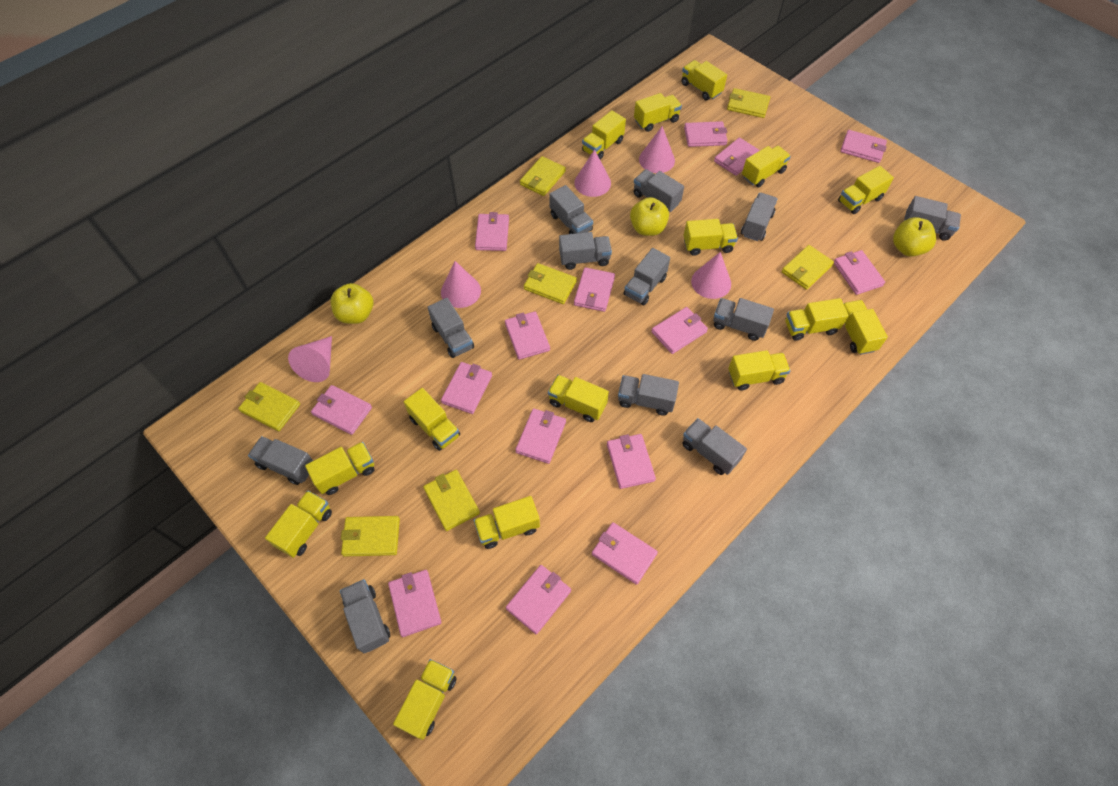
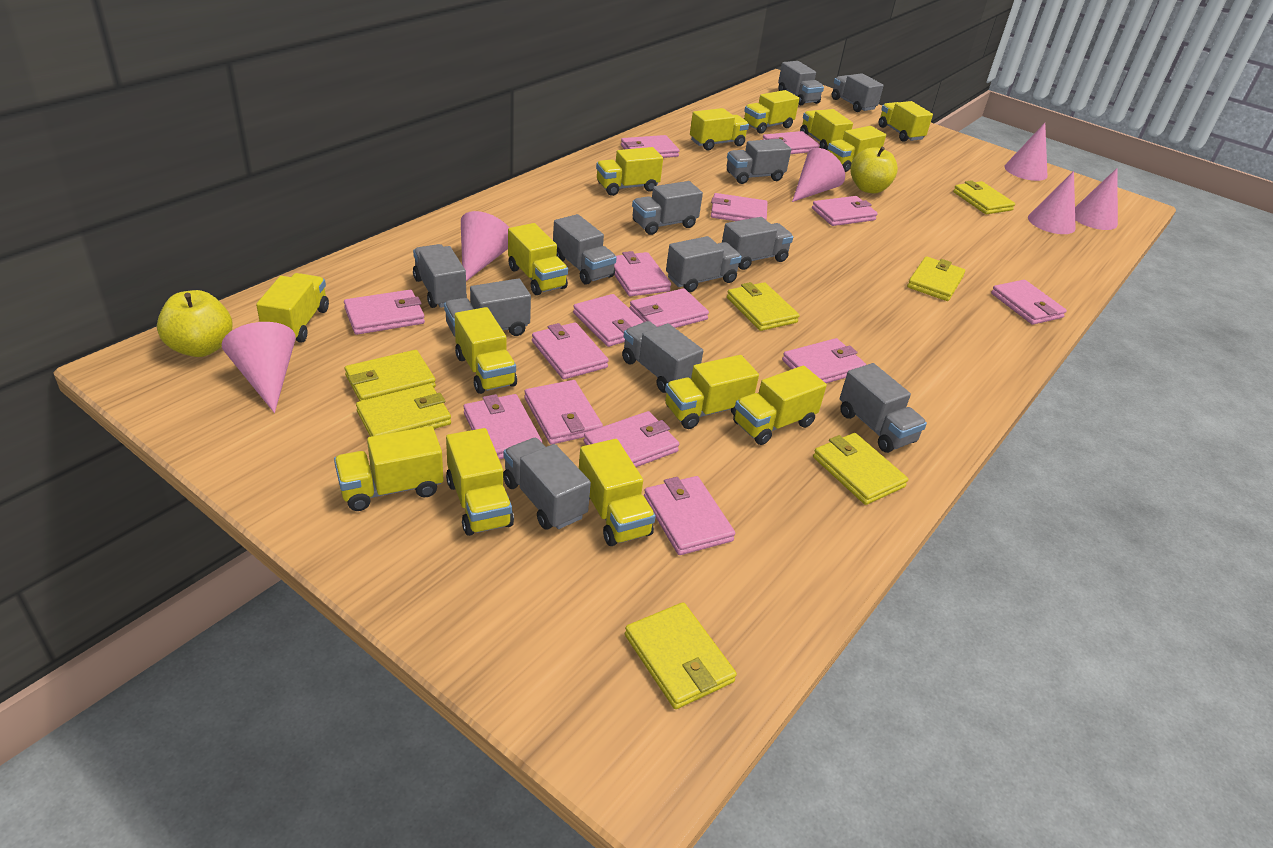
pink cone: [288,336,332,382] [441,261,481,308] [574,149,611,197] [639,126,675,173] [691,252,731,299] = 5 -> [222,322,296,413] [461,211,509,281] [792,148,845,202] [1005,123,1048,181] [1028,171,1076,234] [1075,168,1118,230] = 6
yellow apple: [331,283,373,324] [630,197,669,236] [893,217,936,257] = 3 -> [157,290,233,357] [850,147,898,194] = 2
yellow truck: [265,491,332,558] [305,442,374,495] [393,659,457,740] [404,388,460,451] [474,496,540,549] [548,375,609,422] [582,110,626,160] [634,93,682,132] [681,60,727,100] [683,219,738,256] [728,350,790,391] [742,146,791,187] [785,298,849,341] [838,166,894,214] [843,300,888,355] = 15 -> [256,273,329,343] [334,426,444,511] [446,428,514,536] [455,307,517,394] [508,223,568,295] [579,439,656,546] [596,147,663,196] [665,355,759,429] [690,108,749,150] [733,366,827,445] [744,90,800,134] [800,109,853,150] [828,126,886,172] [878,101,933,142] = 14

